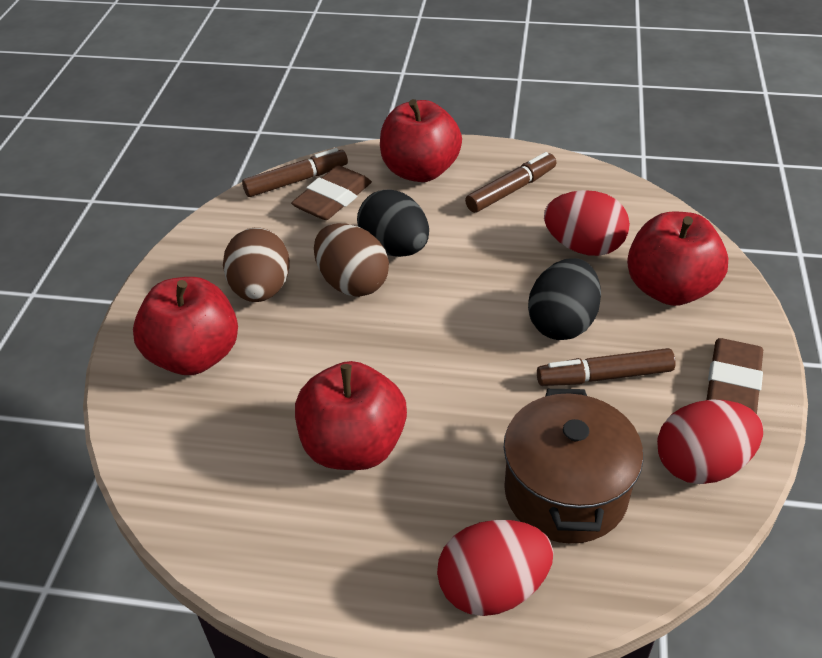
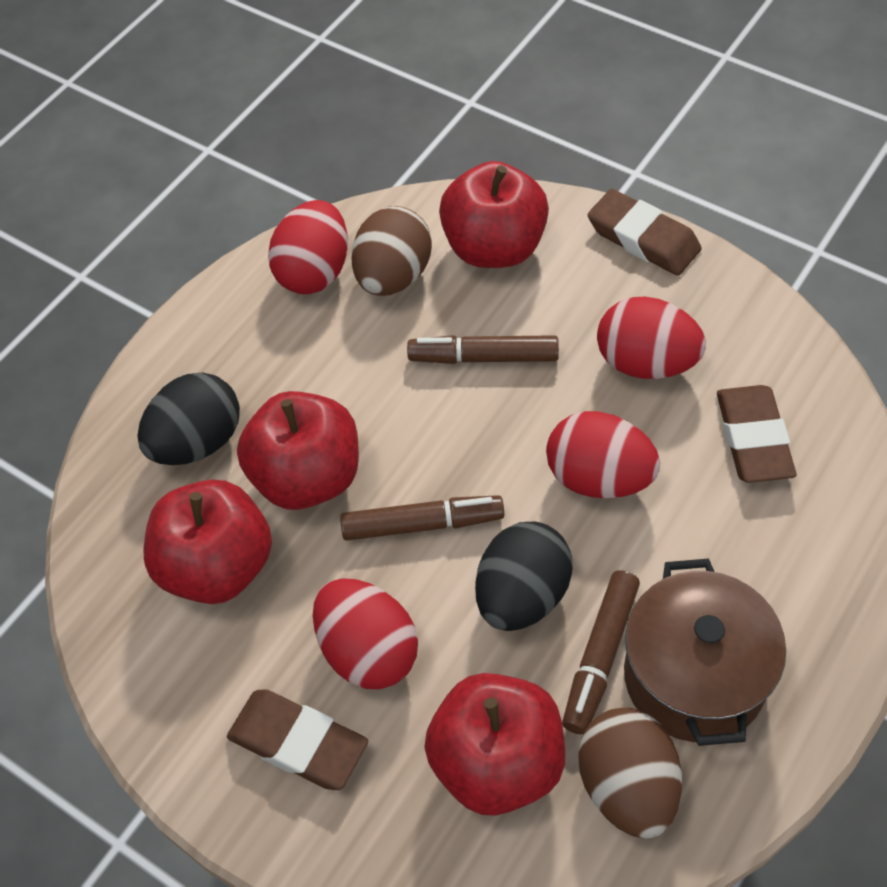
brown eraser: [291,165,372,220] [706,338,763,414] = 2 -> [227,689,368,790] [588,189,702,276] [717,385,796,483] = 3
red egg: [437,520,554,616] [544,190,630,256] [657,400,763,484] = 3 -> [268,200,348,294] [313,578,418,689] [546,411,660,498] [597,297,706,379] = 4

